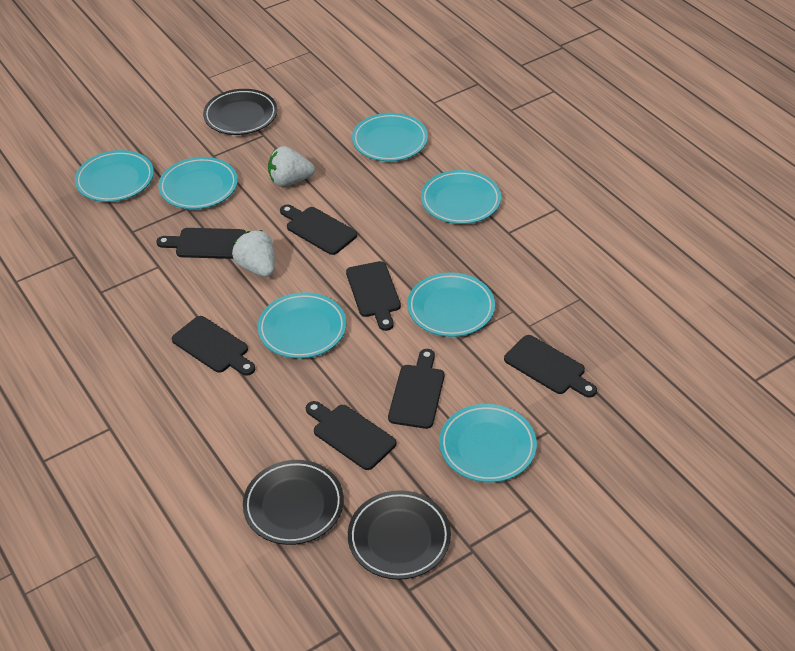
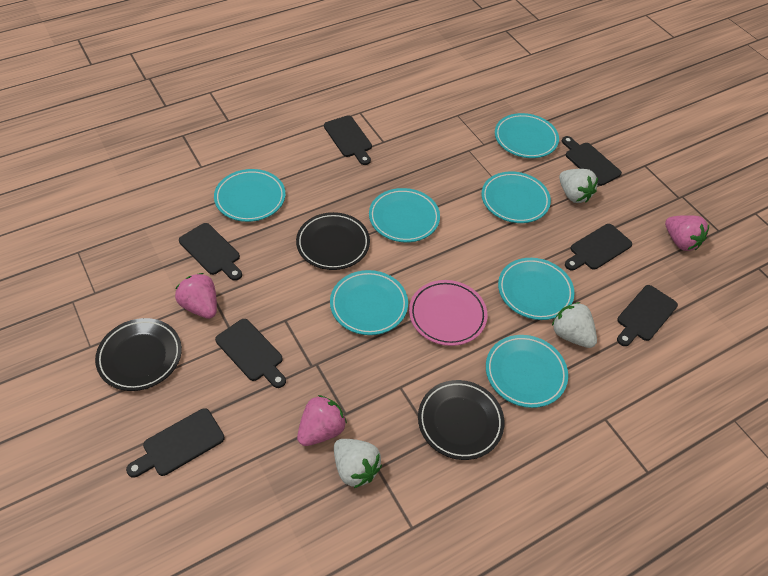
pink plate: none = 0 -> [409,280,487,346] = 1
pink strawberry: none = 0 -> [175,273,217,319] [297,395,347,446] [665,215,709,251] = 3
white strawberry: [232,230,275,277] [268,146,315,187] = 2 -> [334,439,382,488] [552,302,597,348] [559,169,598,203] = 3

